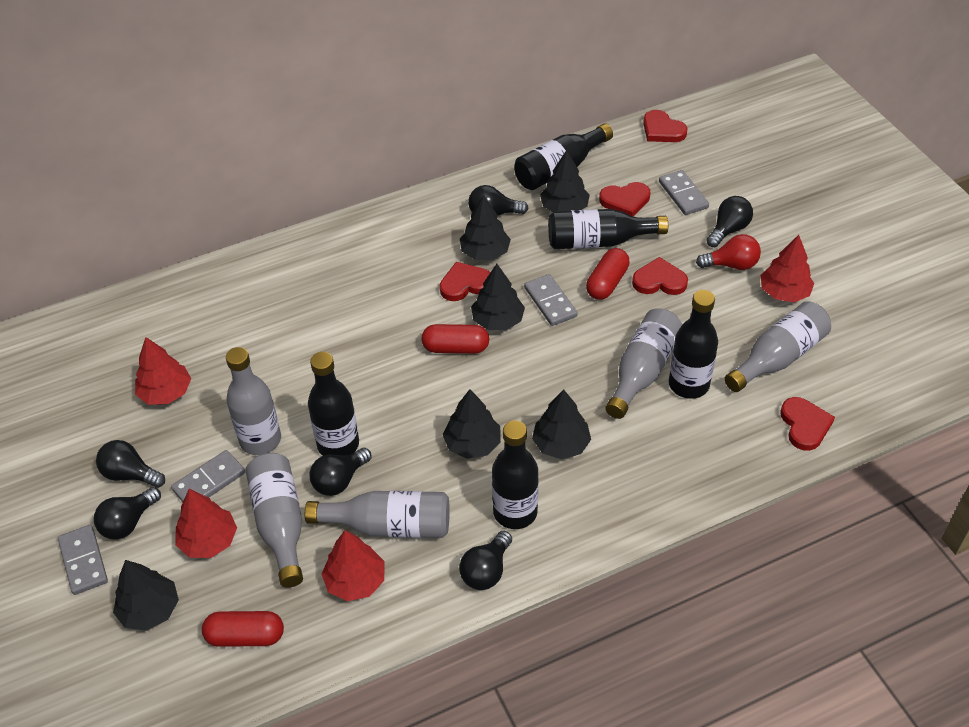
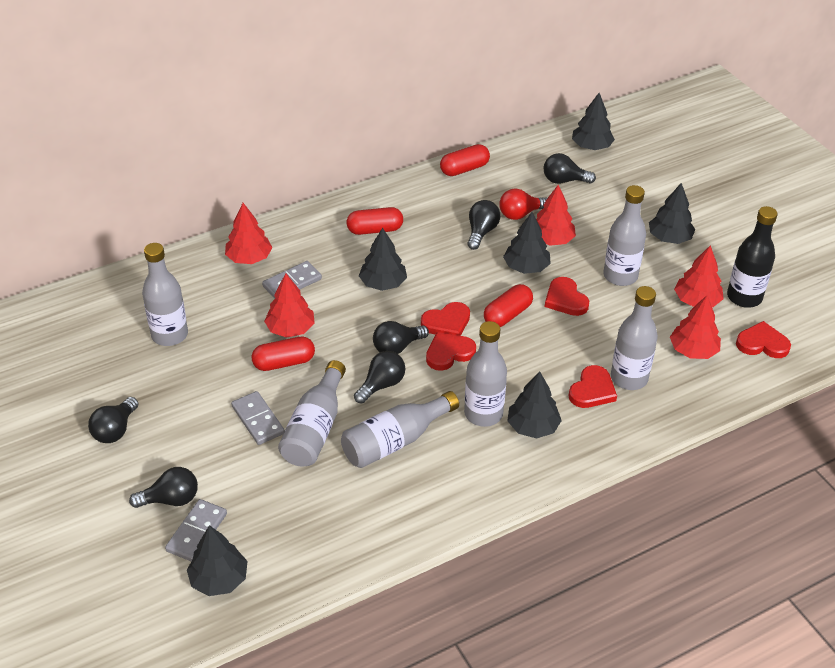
black bottle: [308,352,359,456] [492,420,539,529] [514,124,613,190] [548,209,668,249] [669,290,718,399] = 5 -> [727,206,778,308] = 1
grey bottle: [226,347,281,455] [246,453,303,588] [305,491,450,538] [605,309,682,419] [724,301,831,392] = 5 -> [142,243,188,346] [278,360,346,467] [341,391,459,468] [464,321,507,427] [603,185,646,286] [611,286,658,390] = 6
grey domino: [58,525,108,595] [171,450,245,502] [524,274,578,326] [659,170,709,215] = 4 -> [165,499,227,561] [231,391,285,445] [262,261,322,299] = 3
red capsule: [202,611,284,647] [421,324,489,354] [586,248,630,300] = 3 -> [252,337,315,371] [347,207,403,235] [440,144,490,176] [484,284,533,327] = 4
red tree: [135,337,191,405] [175,489,237,558] [322,530,385,601] [760,235,814,302] = 4 -> [225,203,273,264] [264,273,315,338] [536,185,576,246] [670,295,721,359] [674,245,724,307] = 5

